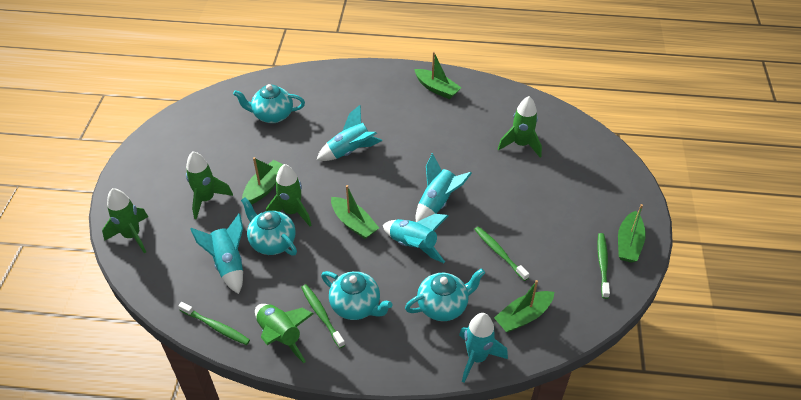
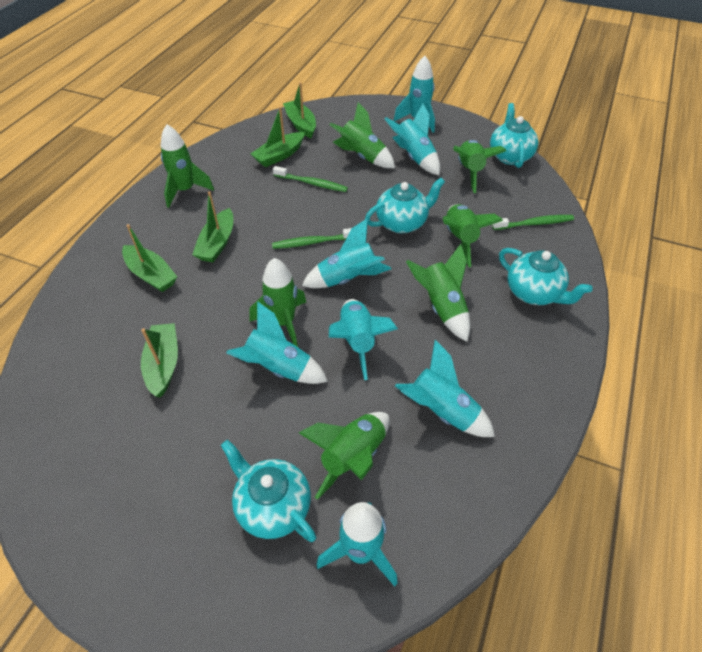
green rocket: [102,188,148,253] [186,151,233,220] [255,304,314,363] [266,164,311,226] [498,96,542,157] = 5 -> [161,124,214,208] [249,258,306,347] [299,412,390,500] [330,102,395,168] [406,244,470,341] [442,204,503,267] [453,140,506,193] = 7
green toothbrush: [178,302,250,345] [301,284,345,348] [474,226,529,281] [597,233,610,299] = 4 -> [272,228,352,249] [273,166,348,192] [492,215,574,230] = 3
turquoise rocket: [190,213,243,294] [316,105,382,161] [383,214,448,263] [416,153,472,222] [459,313,508,383] = 5 -> [226,301,328,384] [302,218,391,288] [316,502,398,587] [329,299,398,380] [384,103,440,175] [393,56,435,133] [395,340,495,437] = 7

